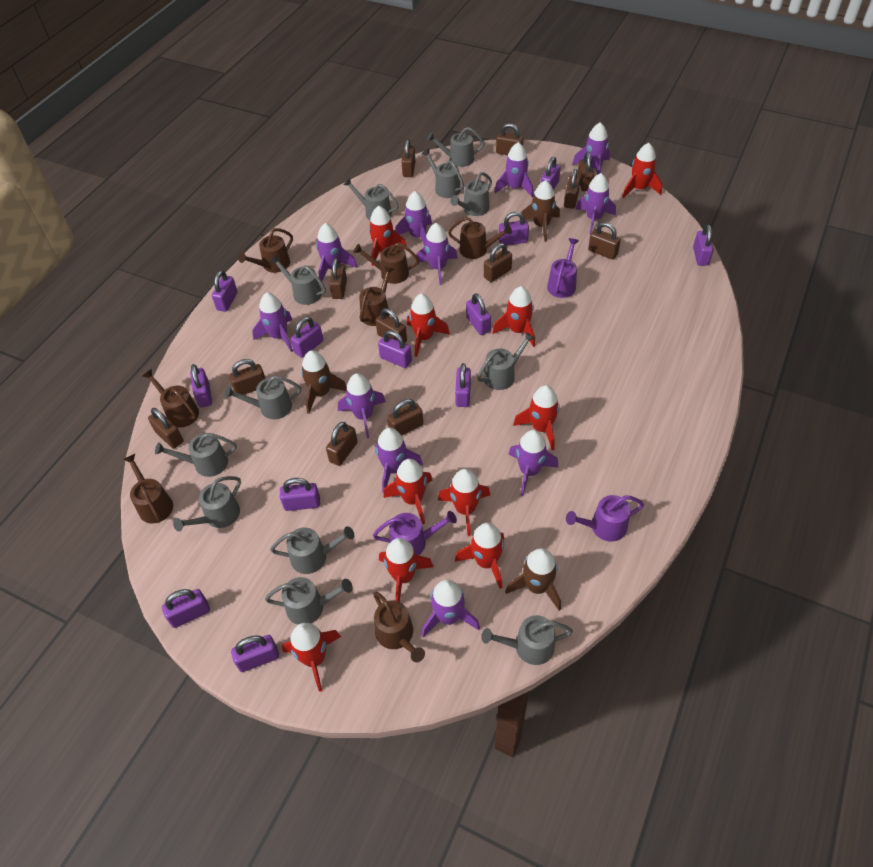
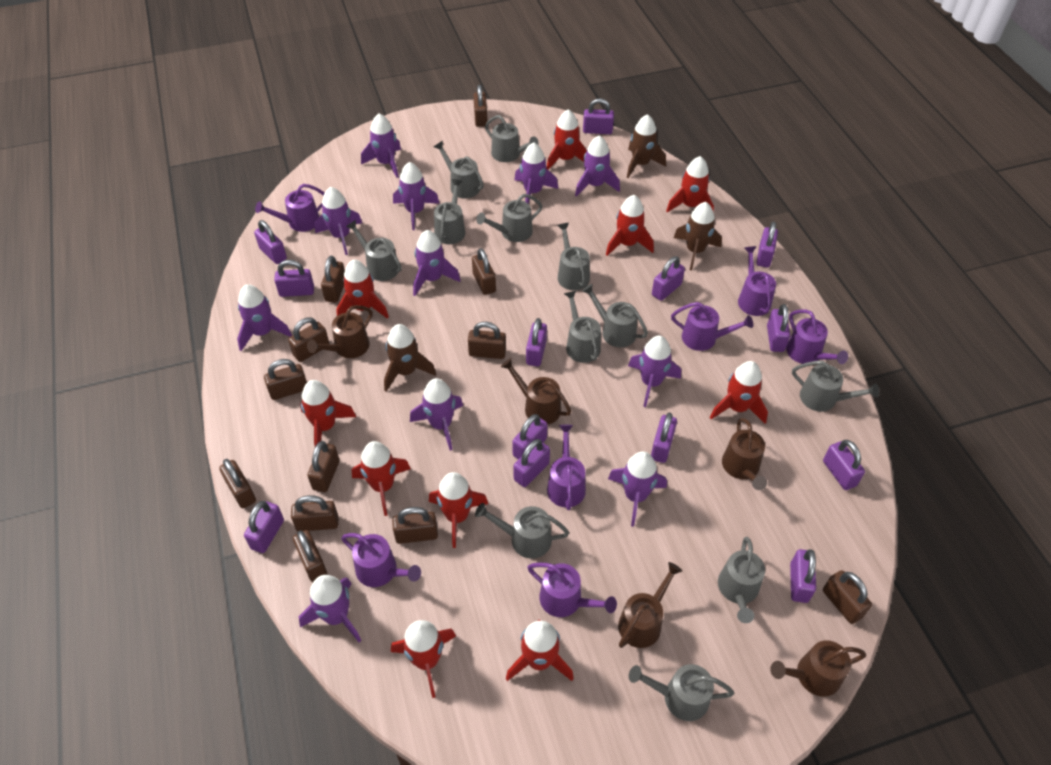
brown watering can: [123,454,173,523] [143,369,199,428] [238,228,293,273] [353,243,419,284] [359,266,394,326] [373,592,425,662] [448,217,512,259] = 7 -> [307,305,373,358] [501,358,572,424] [618,562,682,648] [722,418,767,490] [771,640,866,697] = 5
purple padlock: [162,589,210,628] [190,364,212,408] [212,270,238,312] [231,635,279,672] [280,478,320,511] [291,317,323,358] [378,330,412,368] [455,363,471,407] [466,293,491,335] [499,212,529,245] [541,157,561,190] [693,224,714,266] = 12 -> [244,501,284,553] [254,220,287,264] [274,260,314,297] [512,414,548,460] [513,439,550,487] [526,318,547,366] [583,98,614,134] [651,413,677,463] [652,256,685,301] [756,222,778,268] [767,304,790,352] [790,549,816,603] [823,440,865,490] = 13
purple watering can: [373,511,457,555] [547,238,579,298] [566,495,644,541] = 3 -> [255,184,325,232] [341,533,421,587] [527,563,617,617] [547,425,586,510] [671,302,753,351] [738,246,776,316] [786,309,848,364] = 7

